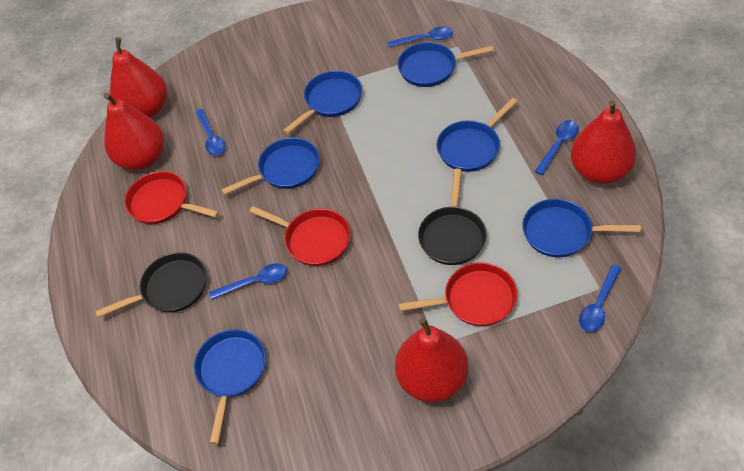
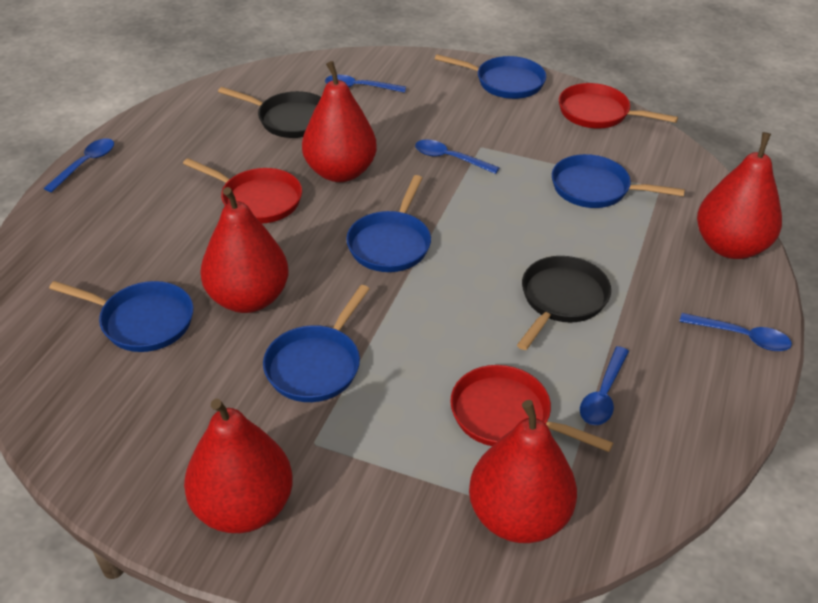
blue pan: [194,329,266,444] [221,138,320,195] [283,71,362,134] [398,42,494,87] [436,98,518,172] [522,199,641,257] = 6 -> [49,281,194,352] [263,285,369,402] [346,175,431,272] [435,54,546,99] [552,154,685,208] = 5
red pear: [104,93,164,170] [110,37,167,118] [395,317,468,402] [571,100,637,184] = 4 -> [184,399,293,533] [200,187,288,313] [302,61,377,182] [469,400,577,543] [697,132,782,259] = 5

